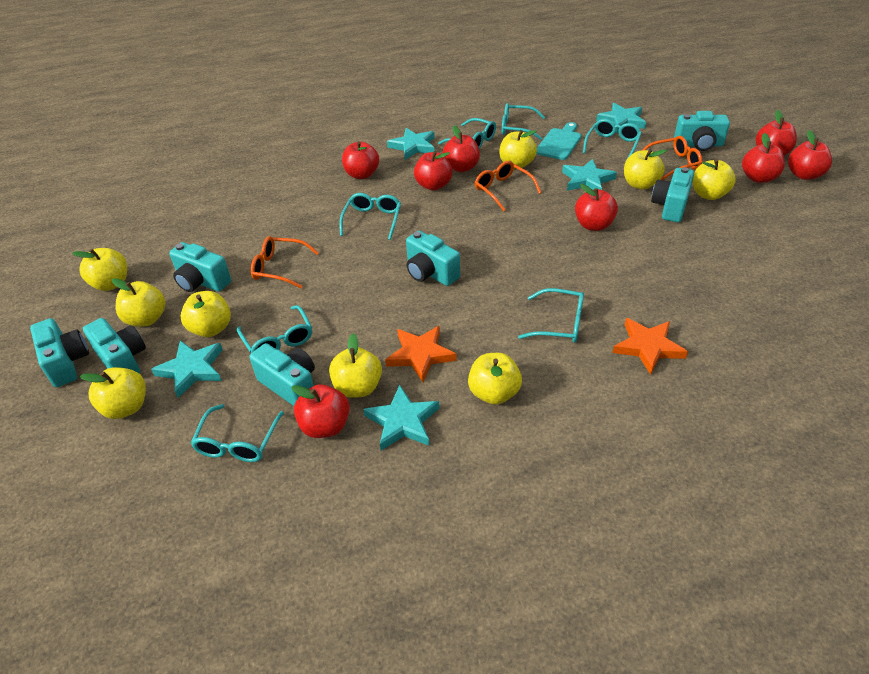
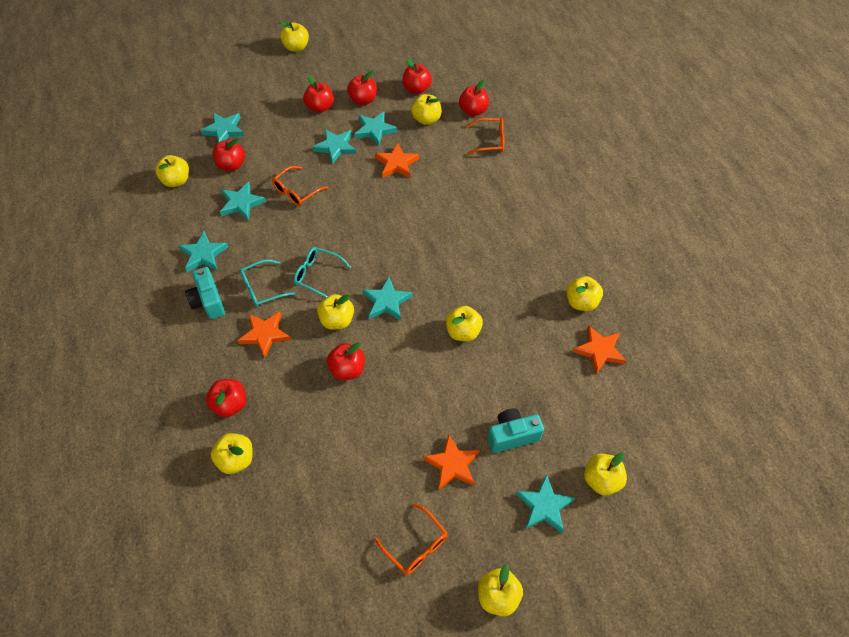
orange star: [385,326,457,382] [613,318,688,375] = 2 -> [237,311,291,358] [375,143,419,178] [423,435,480,490] [573,325,626,374] = 4
red apple: [291,384,350,438] [342,141,379,179] [414,151,453,190] [442,125,480,172] [575,184,618,231] [742,133,785,183] [756,110,797,156] [788,130,832,180] = 8 -> [206,379,246,417] [213,138,245,171] [303,76,334,113] [327,342,365,380] [347,71,377,105] [403,59,432,94] [459,80,489,116] = 7
turquoise camera: [30,318,89,387] [83,318,146,374] [169,242,231,292] [249,343,315,406] [406,231,460,286] [651,167,694,222] [674,111,730,151] = 7 -> [185,267,225,319] [488,408,544,453] = 2
turquoise cutting board: [536,122,581,160] = 1 -> none = 0
turquoise glasses: [191,404,284,462] [237,305,312,353] [339,193,401,240] [438,118,496,149] [502,103,545,140] [518,288,584,343] [583,119,642,159] = 7 -> [240,259,296,307] [294,247,351,298] = 2
turquoise star: [151,341,223,398] [363,385,440,451] [387,128,435,160] [562,159,617,191] [596,103,646,133] = 5 -> [179,231,228,272] [200,113,244,142] [220,182,266,221] [312,129,357,164] [354,111,397,146] [363,277,413,321] [516,474,575,533] = 7

